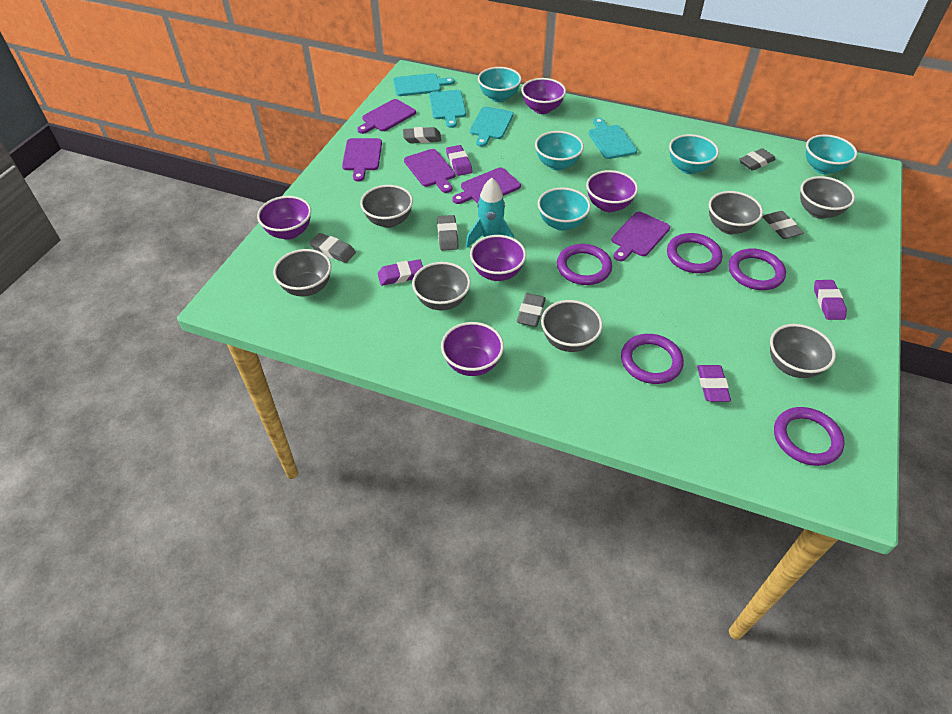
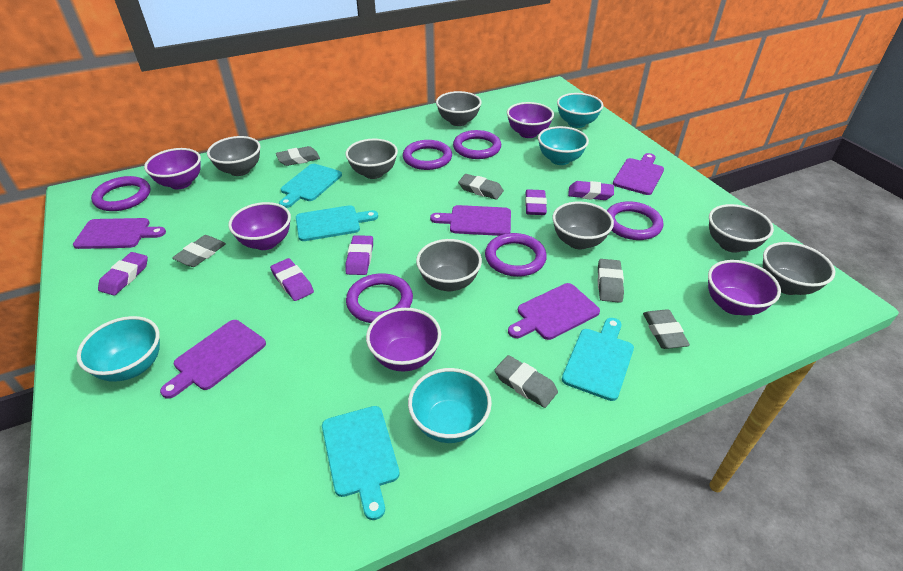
purple eraser: [378,259,423,286] [446,145,473,176] [697,365,731,402] [814,280,847,320] = 4 -> [98,252,148,295] [270,258,314,301] [345,235,373,275] [525,189,547,215] [568,181,614,200] = 5
purple ring: [557,244,612,285] [621,334,684,384] [667,233,722,273] [729,248,786,290] [774,407,845,466] = 5 -> [91,176,151,211] [346,273,413,323] [403,140,452,170] [453,130,501,159] [485,233,547,277] [607,201,664,240] = 6
turquoise bowl: [478,67,522,102] [535,131,584,171] [538,187,591,231] [669,134,719,174] [806,134,857,174] = 5 -> [76,316,160,382] [408,368,492,443] [538,126,589,165] [557,93,603,128] = 4
turquoise rocket: [466,178,514,248] = 1 -> none = 0

